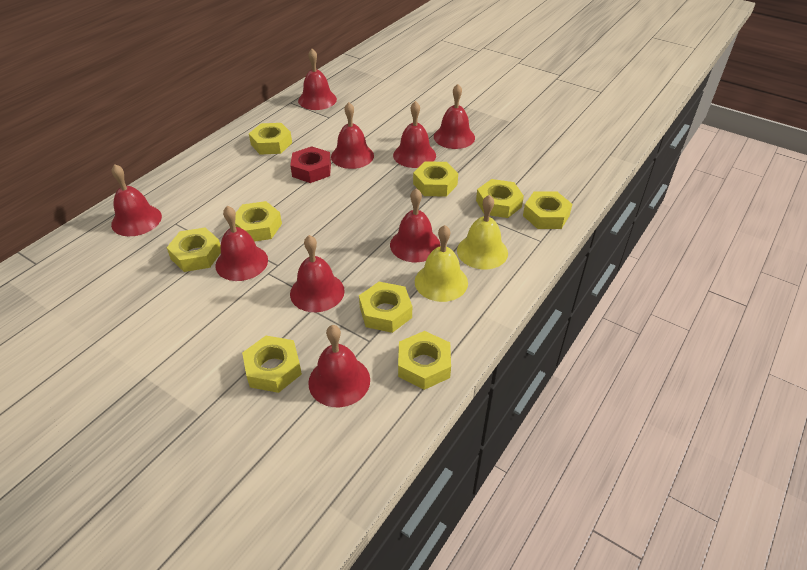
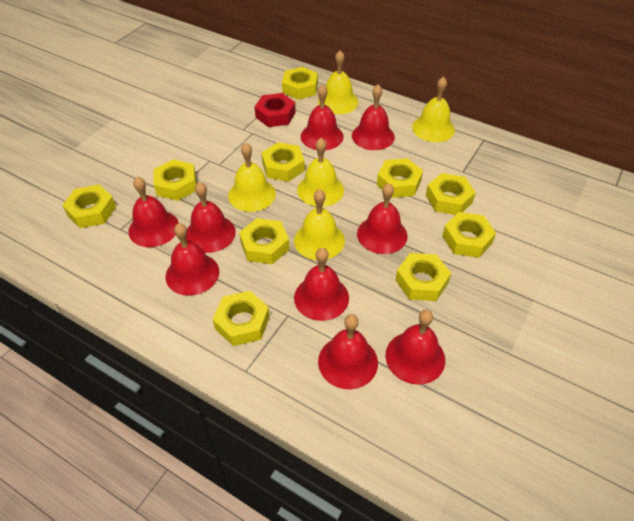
yellow bell: [415,225,468,302] [457,195,508,269] = 2 -> [228,142,276,212] [294,189,345,260] [297,138,344,207] [318,50,359,114] [412,76,455,142] = 5
yellow nut: [166,228,221,272] [235,201,282,242] [242,336,302,393] [249,123,292,155] [359,282,412,333] [398,331,451,390] [413,161,458,197] [476,179,524,218] [523,191,572,229] = 9 -> [62,185,116,228] [153,159,197,201] [213,291,270,346] [239,218,289,264] [261,142,305,182] [282,67,318,100] [377,158,423,198] [396,253,451,301] [426,173,476,215] [442,212,496,258] = 10

